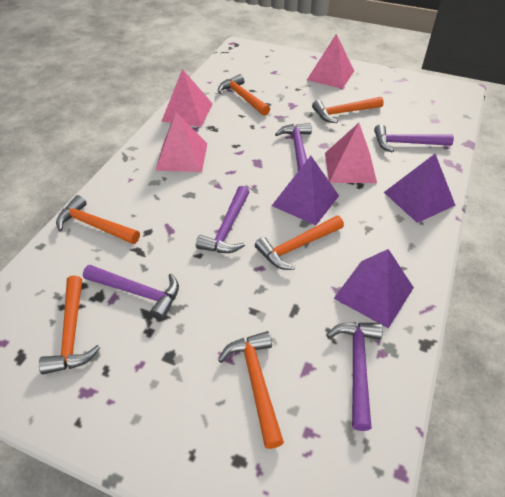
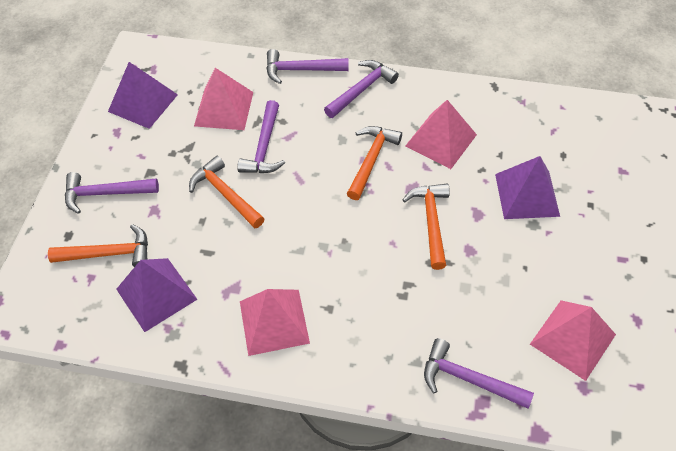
orange hammer: [39,276,100,374] [56,195,140,244] [218,74,270,116] [218,331,284,449] [255,216,344,270] [312,97,384,123] = 6 -> [48,224,148,267] [189,156,265,228] [347,126,402,200] [403,183,450,270] = 4

